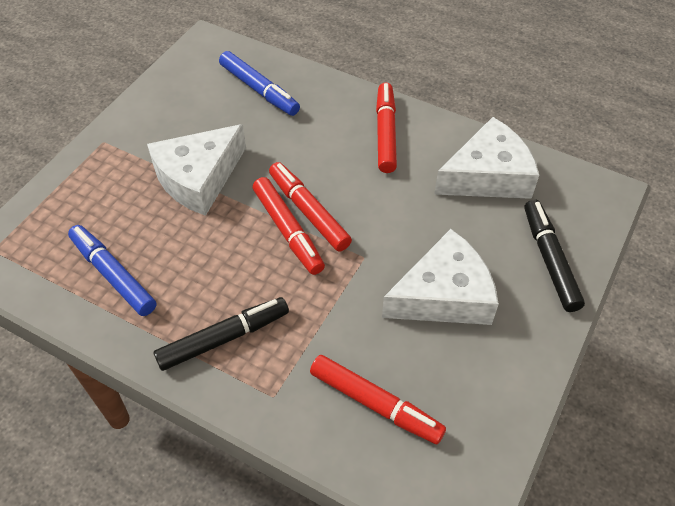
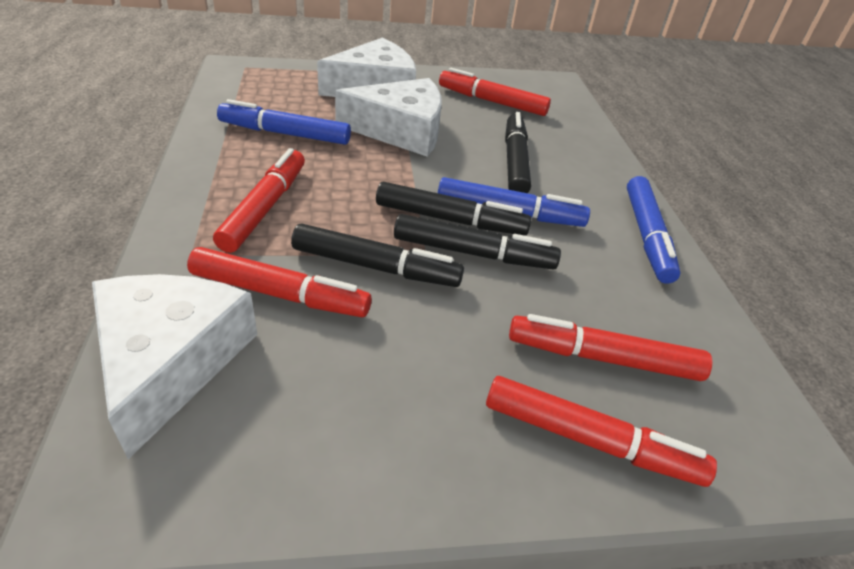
black marker: [154,297,289,371] [524,200,585,312] = 2 -> [291,224,464,287] [376,182,532,236] [394,214,561,270] [505,112,531,193] = 4
blue marker: [68,225,156,316] [219,51,300,116] = 2 -> [217,99,351,145] [438,177,590,227] [627,176,681,284] = 3
red marker: [253,177,325,275] [269,162,352,252] [310,355,446,444] [376,83,397,173] = 4 -> [187,247,372,317] [213,148,305,253] [439,68,551,116] [486,376,717,487] [509,314,712,381] = 5

